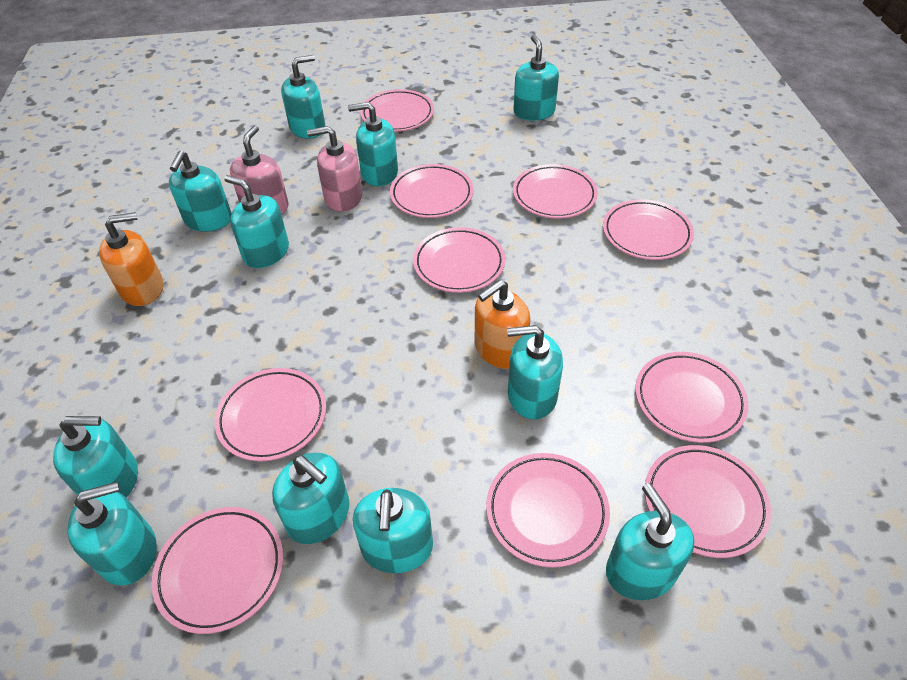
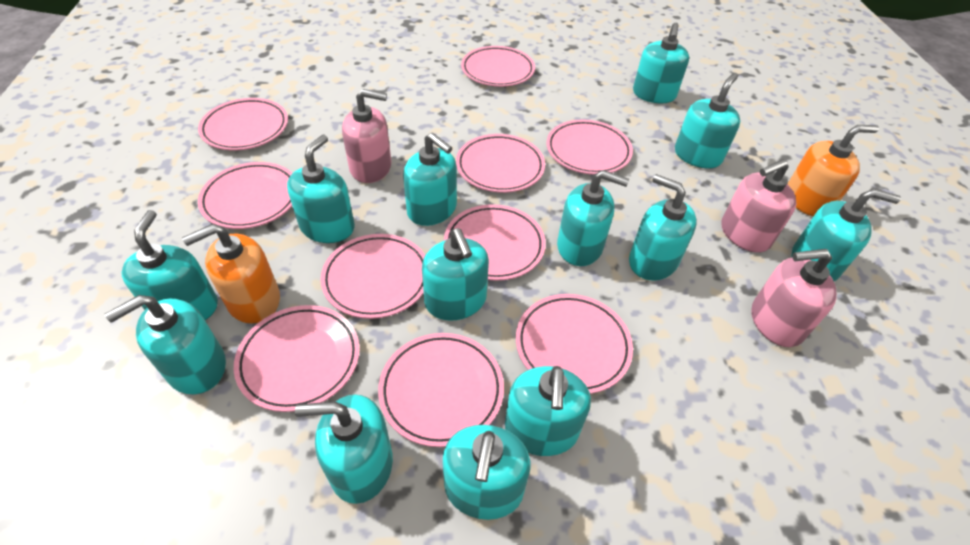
pink soap dispenser: [230,125,289,215] [307,126,362,212] = 2 -> [342,89,392,183] [722,159,797,253] [751,249,837,347] = 3
turquoise soap dispenser: [53,416,138,498] [68,481,157,585] [169,151,232,232] [224,175,289,268] [272,453,349,544] [281,55,325,139] [348,102,398,187] [353,488,433,573] [507,325,563,420] [513,35,559,121] [606,483,694,600] = 11 -> [105,295,226,395] [121,210,218,320] [287,135,355,243] [295,395,393,504] [403,133,457,226] [422,228,489,321] [443,425,531,520] [505,366,591,456] [557,170,629,266] [629,174,697,281] [633,23,689,103] [675,73,740,168] [792,189,901,281] = 13

